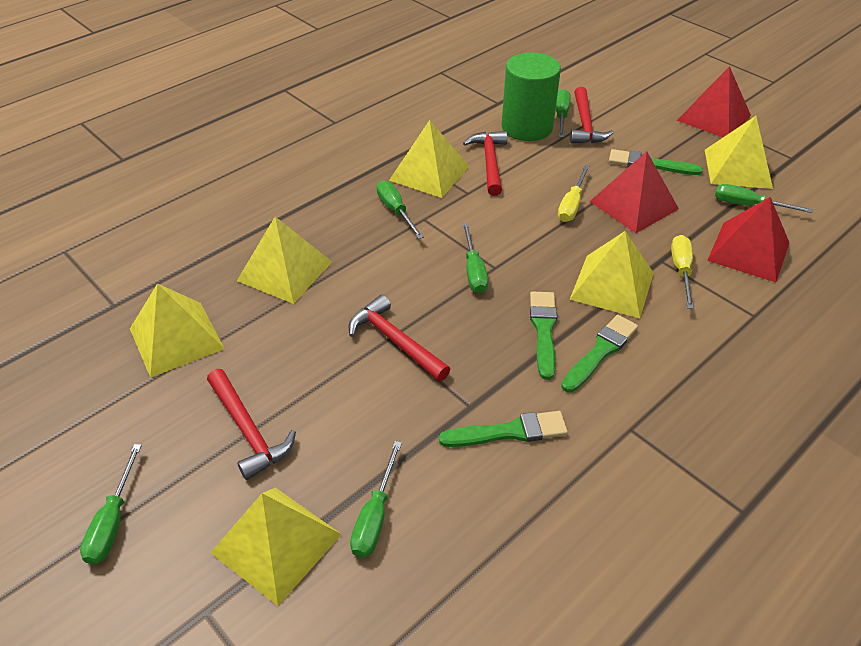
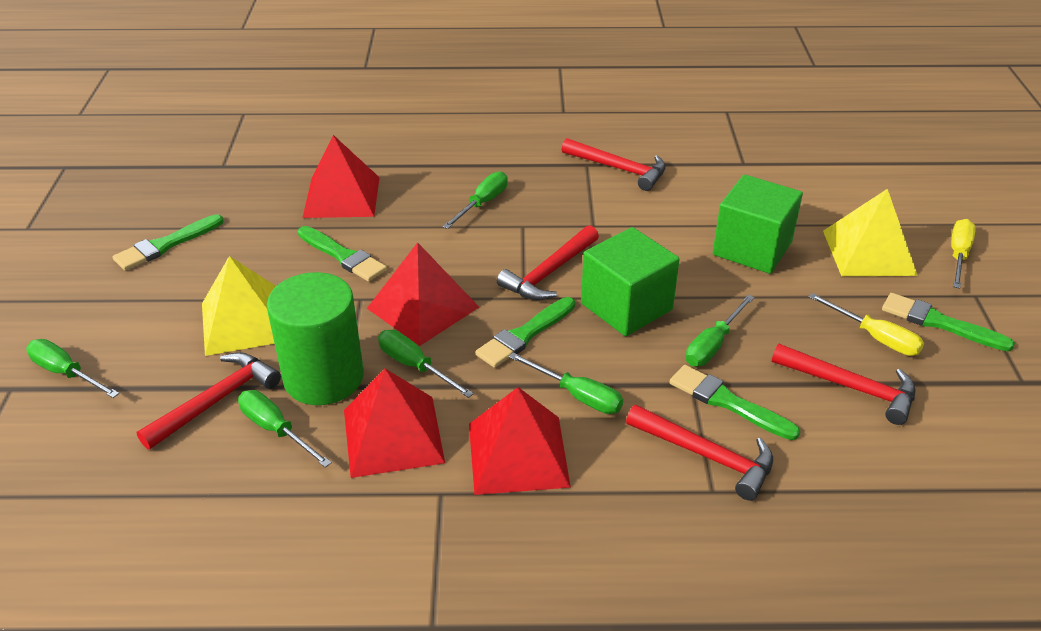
green brush: [439,411,568,447] [530,292,557,380] [561,315,638,392] [609,149,703,175] = 4 -> [112,214,224,271] [298,226,387,282] [475,297,575,368] [670,365,800,440] [882,293,1015,351] = 5
green cube: none = 0 -> [581,227,680,336] [713,175,803,274] = 2
red hammer: [207,369,296,480] [349,295,450,382] [463,131,507,196] [570,87,614,143] = 4 -> [137,352,281,450] [497,225,599,300] [562,138,666,191] [626,405,773,501] [772,344,915,425] = 5
red pyramid: [590,151,679,233] [677,66,751,137] [707,197,790,282] = 3 -> [303,135,380,218] [344,369,445,478] [367,242,479,346] [469,387,571,495] = 4
yellow pyramid: [130,284,225,378] [210,487,342,606] [237,217,332,304] [389,120,469,198] [570,231,654,318] [705,116,773,189] = 6 -> [202,256,276,356] [823,189,918,276] = 2

